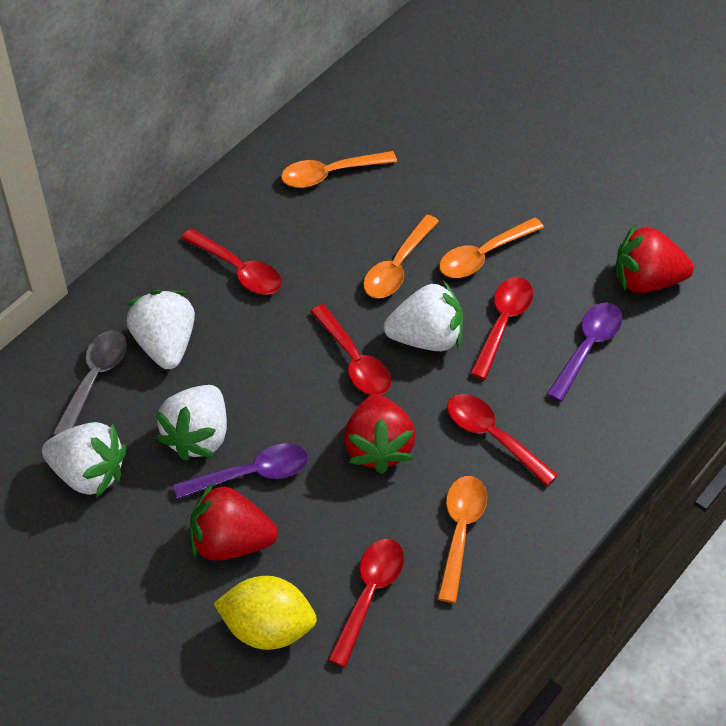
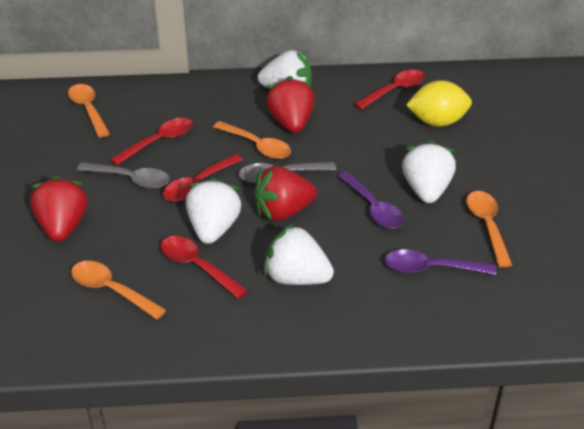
grey spoon: [52,330,127,435] = 1 -> [77,162,170,189] [238,162,336,183] = 2
red spoon: [181,228,282,295] [310,304,391,395] [328,539,404,667] [447,394,558,486] [470,277,533,380] = 5 -> [110,118,193,165] [160,236,248,299] [162,154,243,202] [354,70,425,110] = 4

